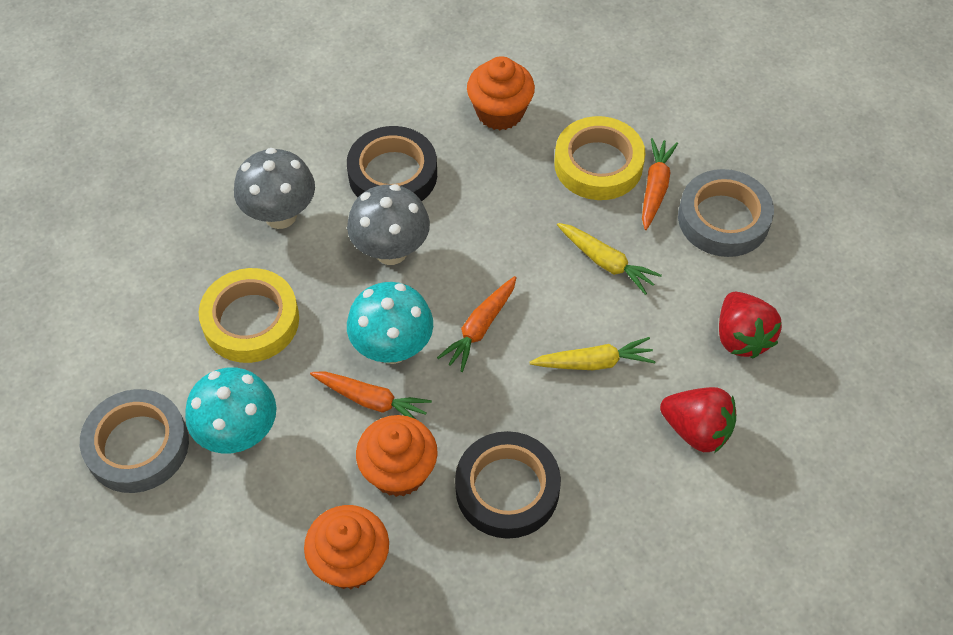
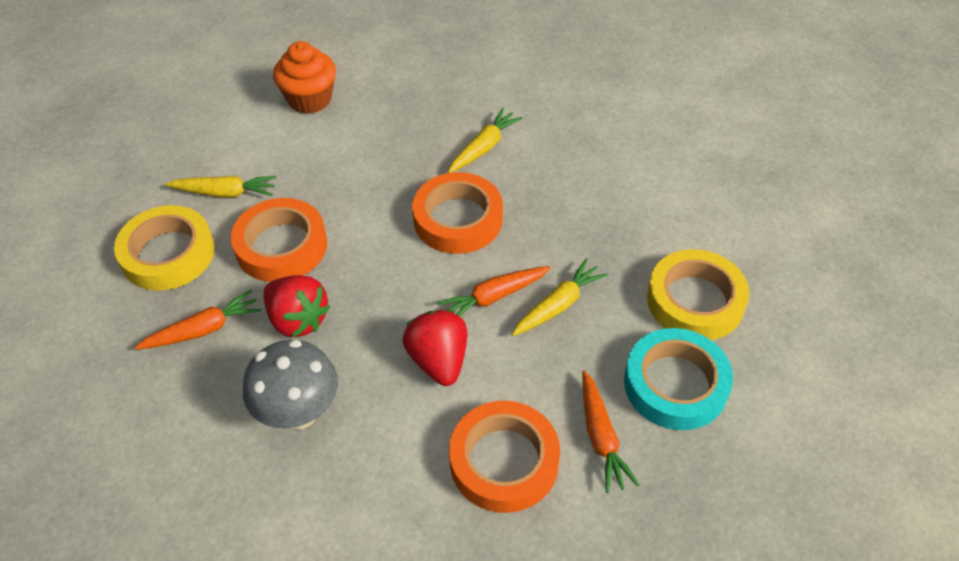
black tape: [347,126,437,201] [455,431,561,539] = 2 -> none = 0
grey mushroom: [234,148,315,229] [347,184,430,265] = 2 -> [243,340,338,430] = 1
grey tape: [80,389,189,493] [678,169,774,257] = 2 -> none = 0
orange cupcake: [304,505,389,589] [356,415,438,497] [467,56,535,130] = 3 -> [273,41,336,114] = 1
orange tape: none = 0 -> [231,198,327,282] [412,172,503,254] [449,401,560,513] = 3
turquoise mushroom: [185,367,277,453] [347,282,433,364] = 2 -> none = 0
turquoise tape: none = 0 -> [624,328,733,430] = 1
yellow carrot: [529,337,656,370] [557,223,662,295] = 2 -> [165,176,277,197] [448,108,523,173] [512,259,608,336] = 3

